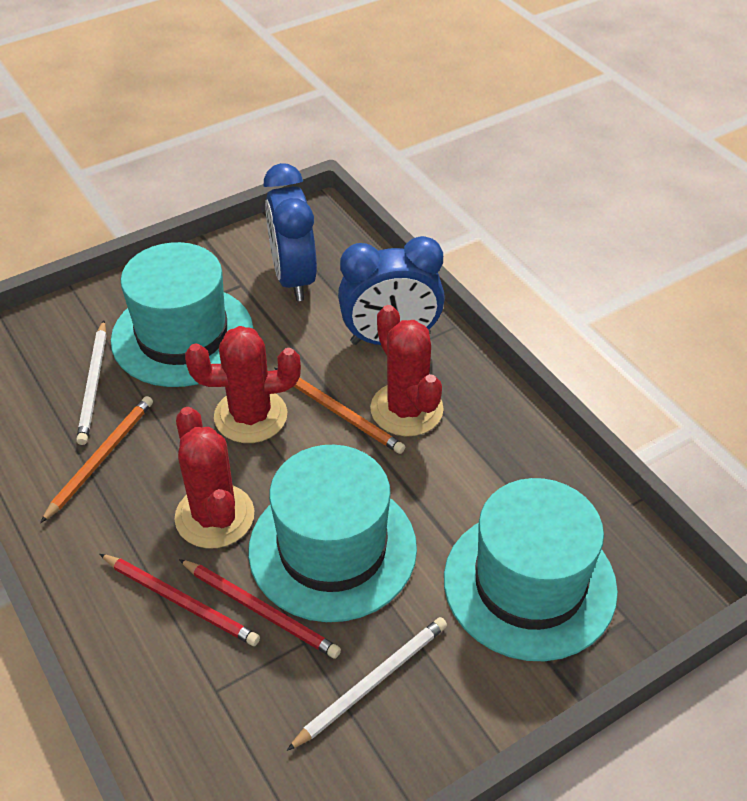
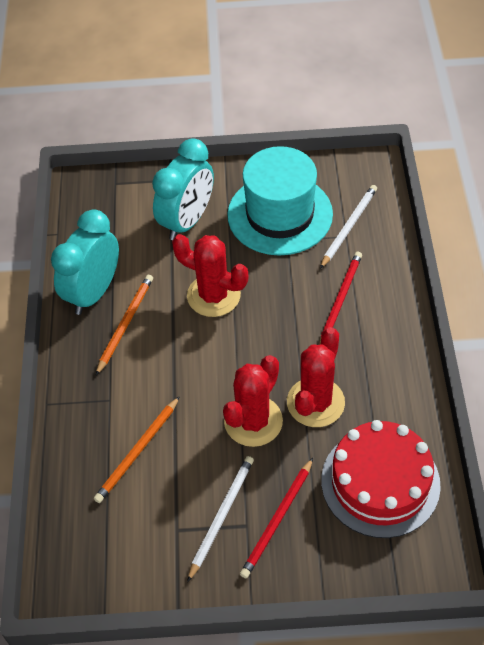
blue clock: [263,163,317,301] [338,236,445,345] = 2 -> none = 0
red cake: none = 0 -> [321,420,441,538] = 1
turquoise clock: none = 0 -> [51,209,119,315] [152,138,214,240] = 2
turquoise hat: [111,242,254,387] [248,445,417,622] [444,478,618,661] = 3 -> [227,146,333,256] = 1

